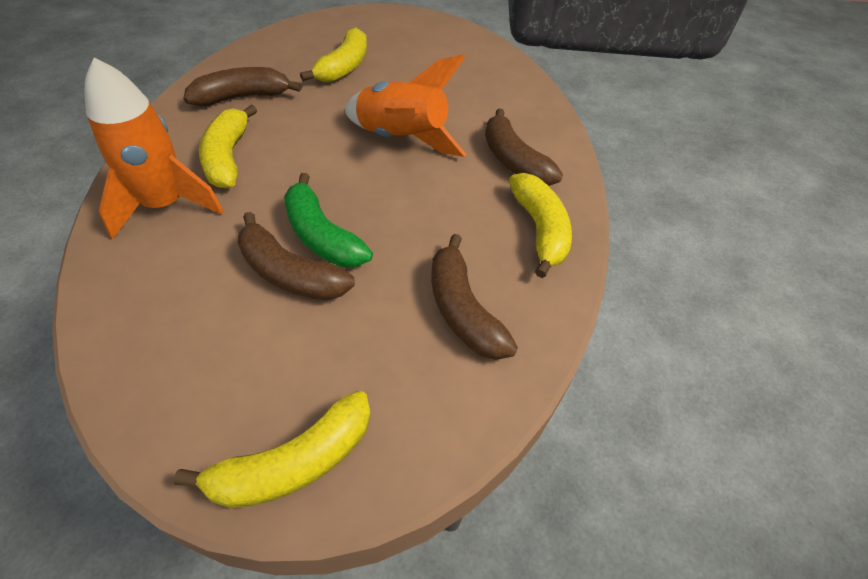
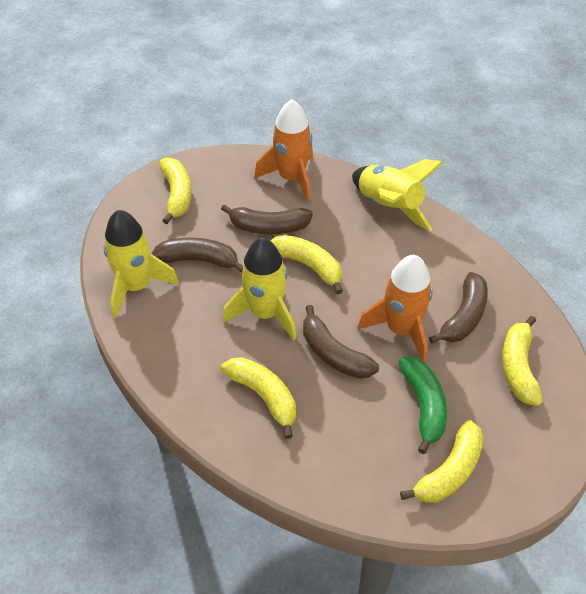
yellow banana: [174,391,370,508] [199,105,257,189] [300,27,367,83] [509,173,572,278] = 4 -> [159,158,192,224] [221,357,296,439] [270,235,343,294] [400,420,484,503] [502,316,543,406] = 5
yellow rocket: none = 0 -> [104,210,179,318] [223,238,296,340] [352,159,443,232] = 3

